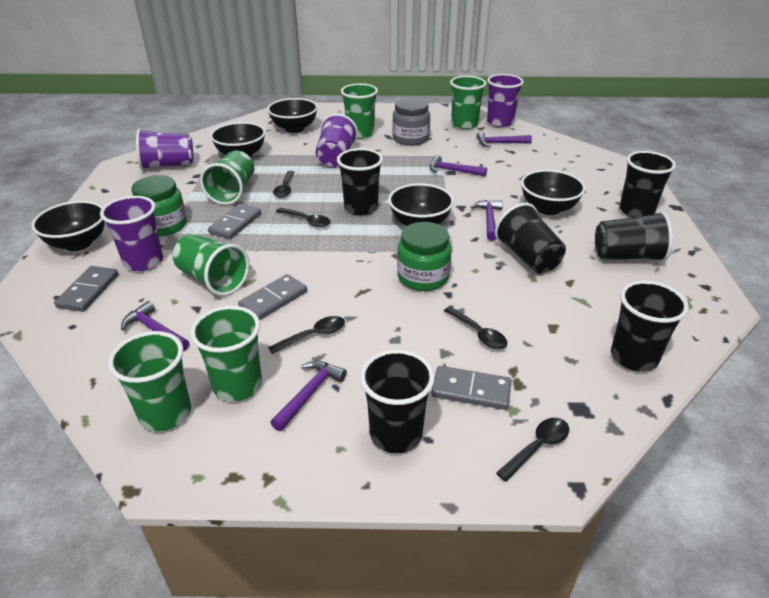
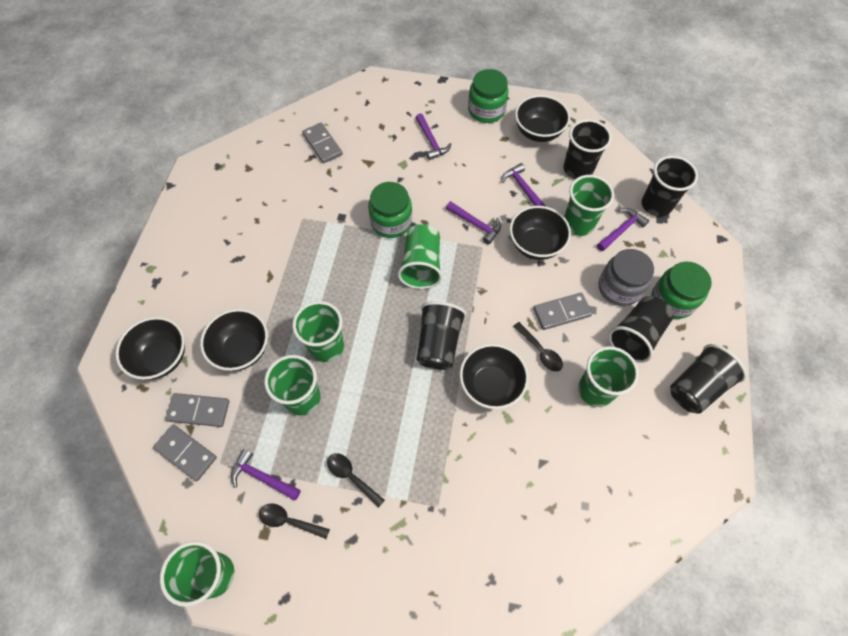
black cup: [337,148,383,216] [360,350,435,453] [495,203,566,273] [595,211,673,262] [611,280,689,372] [619,151,676,218] = 6 -> [417,301,466,370] [563,119,612,179] [608,296,674,363] [641,156,698,217] [670,344,747,414] = 5
black spoon: [268,316,345,354] [273,171,295,198] [276,208,330,227] [444,306,507,349] [496,418,569,482] = 5 -> [259,504,330,539] [327,453,385,508] [513,322,563,372] = 3
green jar: [131,175,187,236] [397,222,452,291] = 2 -> [368,182,412,238] [468,69,509,123] [652,261,712,319] = 3
purple cup: [100,196,163,272] [136,129,193,170] [316,113,358,168] [487,74,524,128] = 4 -> none = 0

